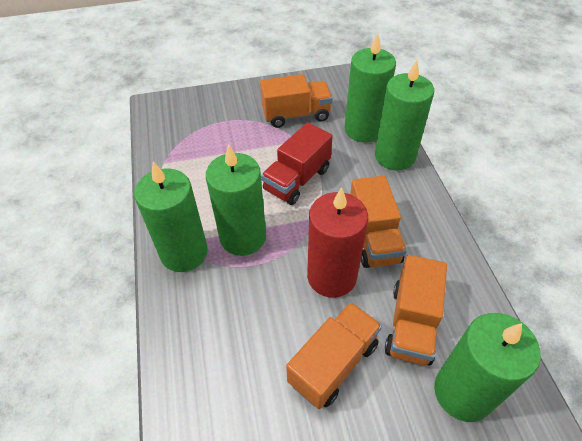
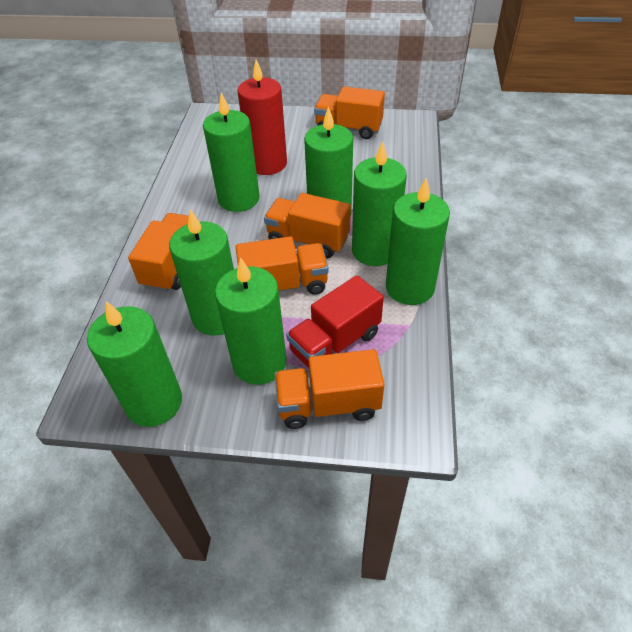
green candle: [134,162,208,272] [206,144,266,256] [345,33,396,143] [375,60,434,170] [434,313,541,422] = 5 -> [87,301,182,427] [169,209,234,336] [203,93,260,212] [215,257,287,385] [304,106,353,217] [352,141,407,266] [386,178,450,305] = 7
orange truck: [260,74,332,128] [286,302,382,409] [350,176,407,268] [385,255,447,365] = 4 -> [128,213,189,292] [236,236,329,295] [264,193,351,258] [275,349,385,429] [314,87,385,139] = 5

